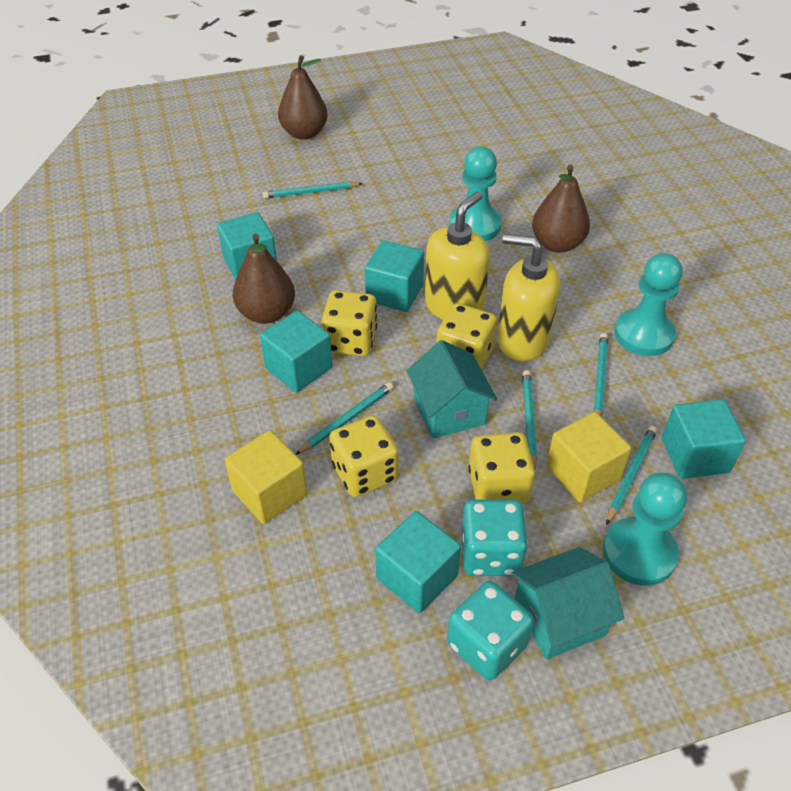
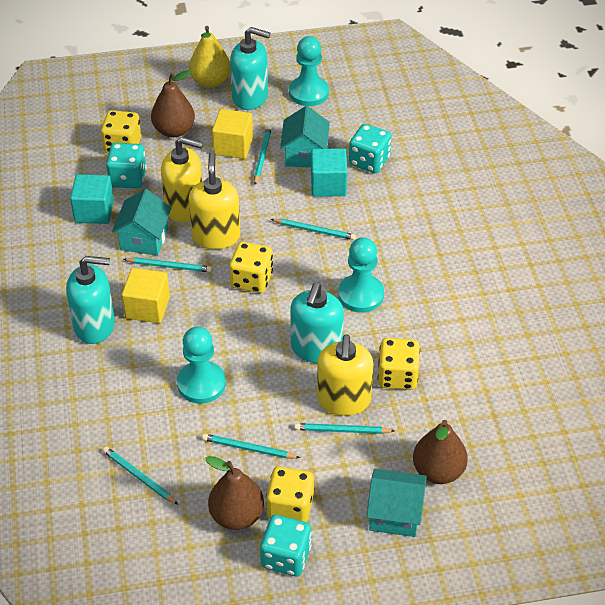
turquoise cube: [217,212,277,280] [260,311,332,392] [365,240,424,312] [375,511,461,613] [662,399,746,479] = 5 -> [70,174,114,224] [311,148,347,197] = 2
turquoise dice: [447,581,534,681] [462,499,528,576] = 2 -> [106,143,147,189] [260,515,312,577] [349,124,392,173] = 3
turquoise house: [406,340,497,439] [511,547,624,660] = 2 -> [112,189,172,256] [280,106,330,168] [367,469,427,537] = 3
turquoise pencil: [263,182,363,199] [295,382,394,455] [522,370,537,468] [594,333,608,417] [606,426,657,525] = 5 -> [103,446,179,505] [123,257,212,272] [202,434,300,458] [254,126,272,185] [271,219,356,240] [295,423,395,434] = 6
turquoise soap dispenser: none = 0 -> [66,256,115,344] [230,27,270,110] [290,282,344,363] = 3
yellow pear: none = 0 -> [189,26,231,88] = 1
yellow soap dispenser: [425,192,490,320] [497,234,560,361] = 2 -> [161,137,203,222] [188,152,241,249] [317,334,373,416] = 3

